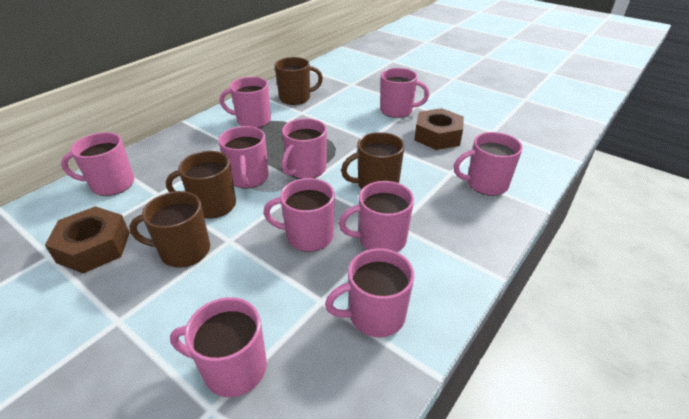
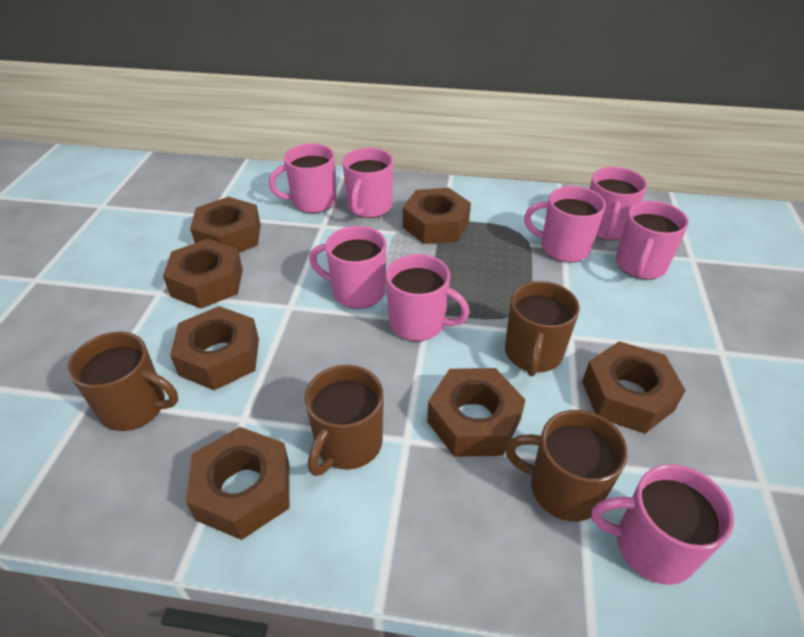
brown nut: [45,206,130,274] [414,108,464,150] = 2 -> [163,239,243,309] [170,306,259,390] [186,427,289,540] [190,197,261,252] [403,188,471,244] [427,368,525,457] [582,341,686,434] = 7
pink mug: [61,132,134,196] [170,297,267,397] [218,126,269,188] [220,77,271,128] [263,178,335,252] [282,118,327,179] [325,248,414,337] [339,181,414,252] [380,68,429,118] [454,132,523,196] = 10 -> [269,143,337,213] [309,226,386,309] [342,148,393,218] [386,254,470,341] [524,186,606,263] [590,167,647,240] [592,464,734,585] [616,201,689,280] = 8

